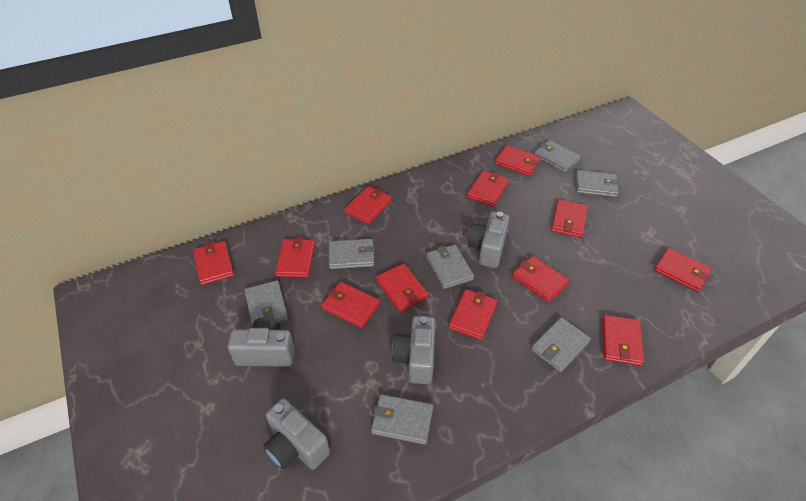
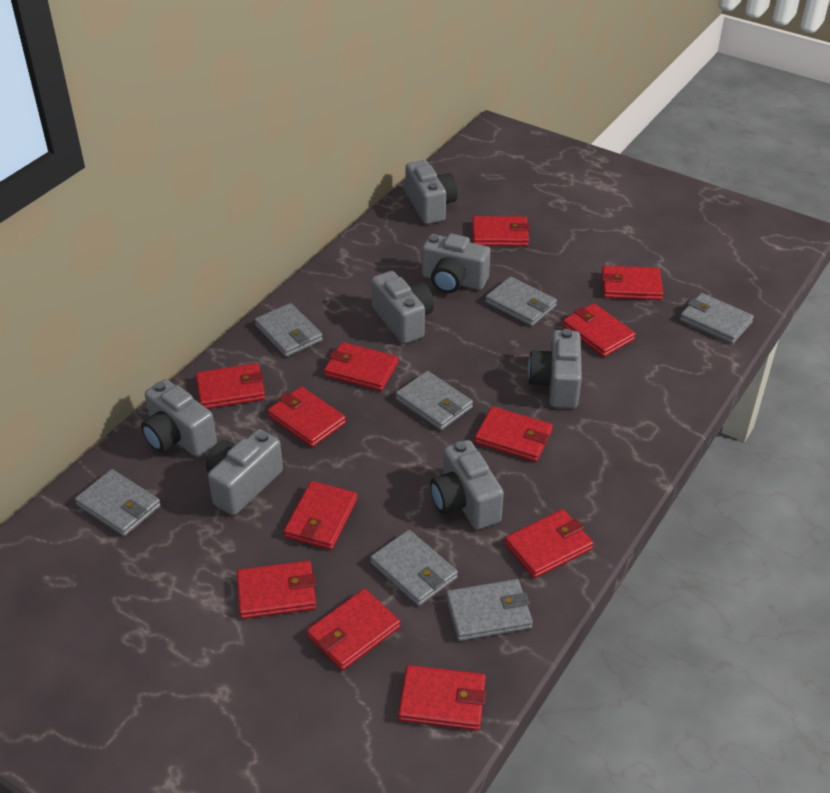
grey camera: [228,317,295,367] [263,398,330,470] [392,316,435,384] [468,211,510,268] = 4 -> [141,379,217,457] [206,429,283,515] [371,271,434,344] [405,160,458,224] [422,234,491,293] [430,440,504,530] [528,329,582,409] = 7

